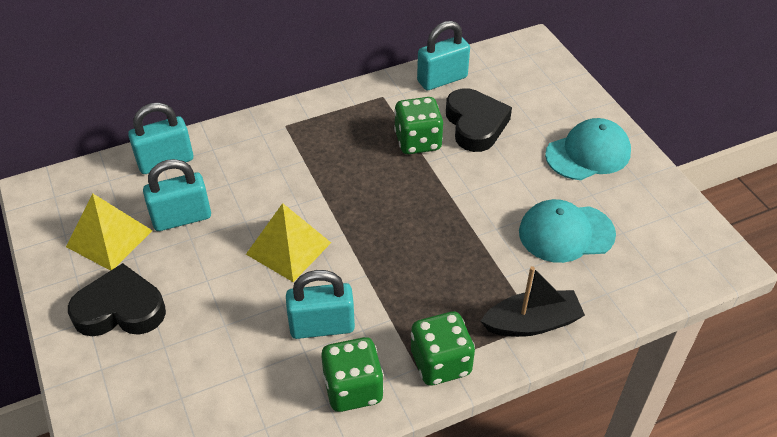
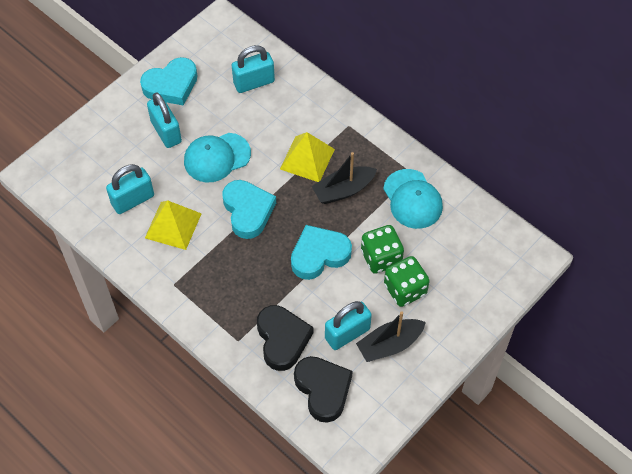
black boat: [481,266,585,337] = 1 -> [312,152,377,204] [356,311,426,362] = 2
green dice: [321,337,384,412] [394,97,443,154] [411,311,475,386] = 3 -> [361,225,404,274] [384,256,430,307] = 2
turquoise heart: none = 0 -> [140,57,197,106] [222,180,276,239] [291,225,352,280] = 3

